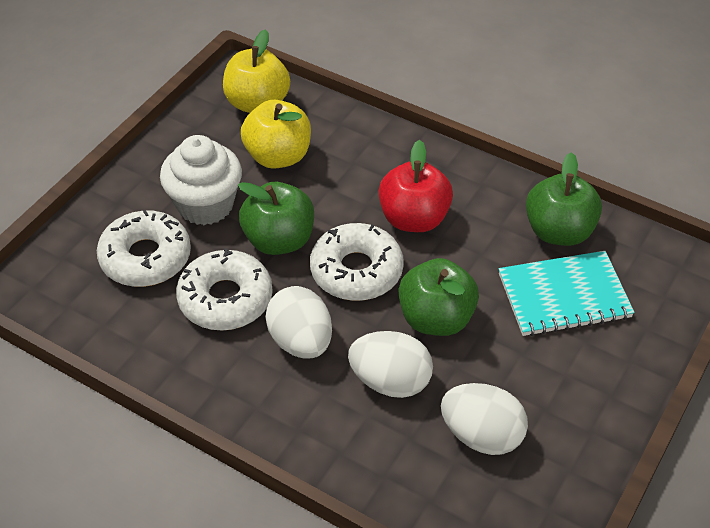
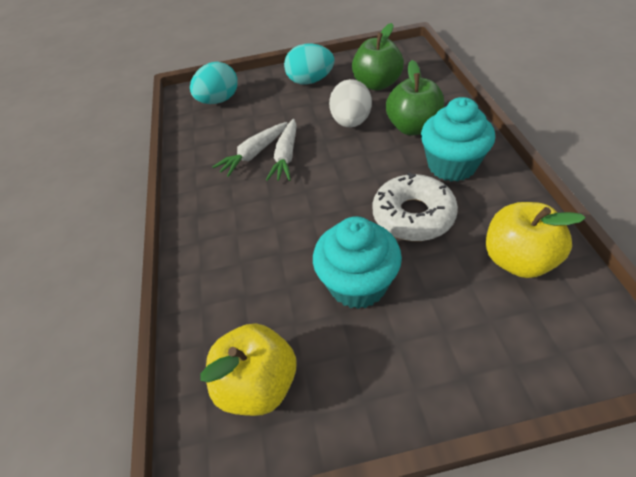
green apple: [238,182,314,255] [399,258,479,336] [526,152,602,246] = 3 -> [352,23,404,90] [386,60,444,135] = 2
red apple: [379,140,453,232] = 1 -> none = 0
turquoise cupcake: none = 0 -> [313,216,402,309] [421,97,495,182] = 2
turquoise egg: none = 0 -> [190,62,238,104] [284,44,334,85] = 2
turquoise notebook: [499,251,635,336] = 1 -> none = 0
white carrot: none = 0 -> [213,122,288,177] [266,119,297,181] = 2
white cupcake: [160,135,242,225] = 1 -> none = 0
white donut: [97,210,191,287] [176,248,273,331] [310,223,404,301] = 3 -> [372,172,458,241] = 1
white egg: [266,286,332,359] [348,331,433,398] [441,383,528,455] = 3 -> [329,79,372,128] = 1

